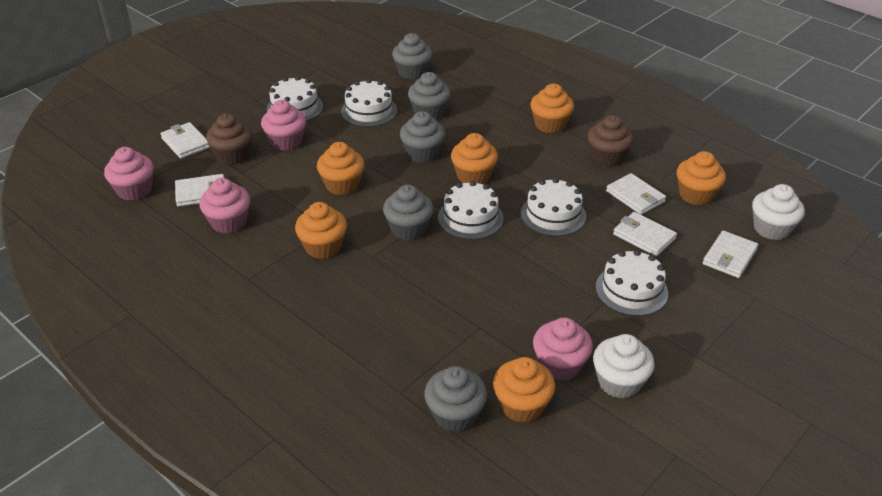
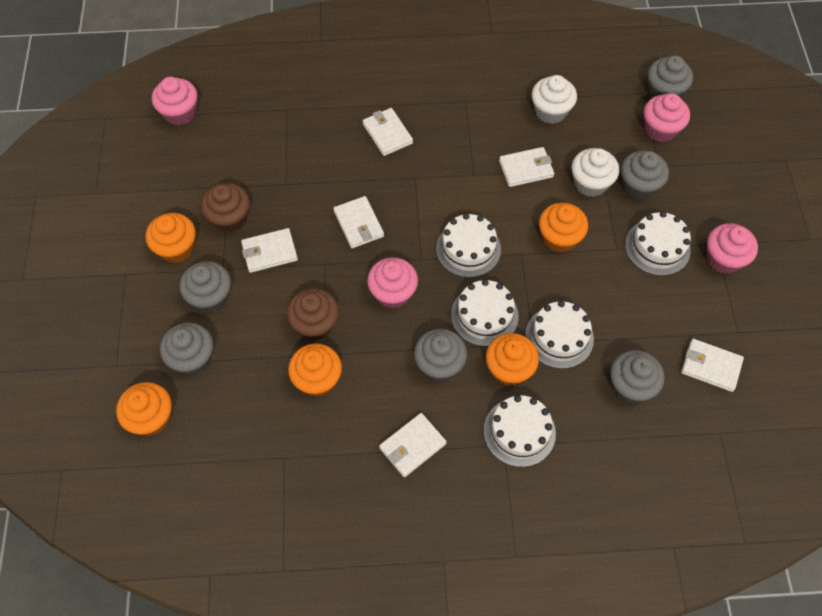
grey cupcake: [383,185,434,241] [392,33,432,80] [400,111,445,163] [408,72,451,120] [424,366,487,432] = 5 -> [160,323,213,375] [180,261,231,312] [414,329,467,381] [610,350,665,403] [621,151,669,200] [648,56,693,98] = 6
orange cupcake: [295,202,347,259] [317,142,364,195] [451,133,498,184] [493,357,555,423] [530,83,574,133] [677,151,726,205] = 6 -> [116,382,172,436] [146,213,196,263] [288,343,342,396] [486,333,539,386] [539,203,588,253] = 5
white wallet: [160,122,210,159] [175,174,224,207] [606,173,666,215] [613,212,677,256] [703,230,758,278] = 5 -> [241,228,298,273] [333,196,384,248] [363,108,413,156] [379,413,447,477] [499,147,554,187] [681,339,744,392] = 6

